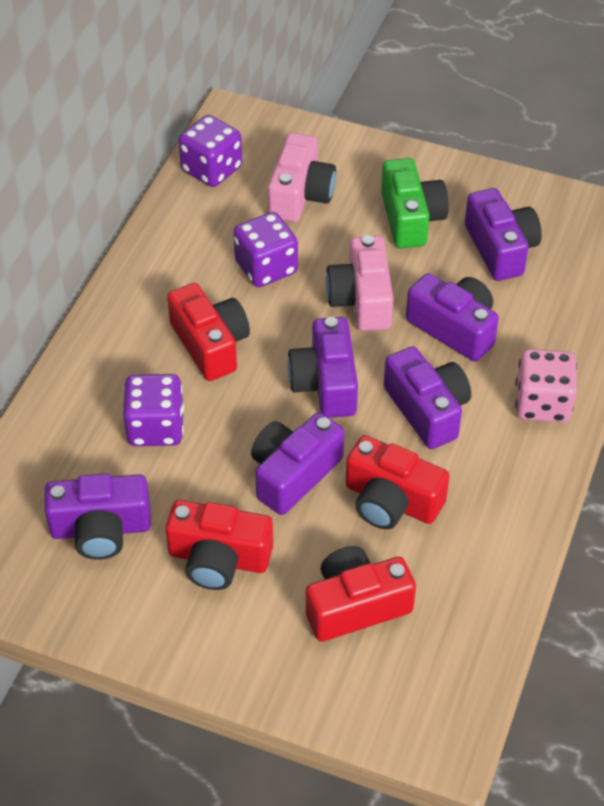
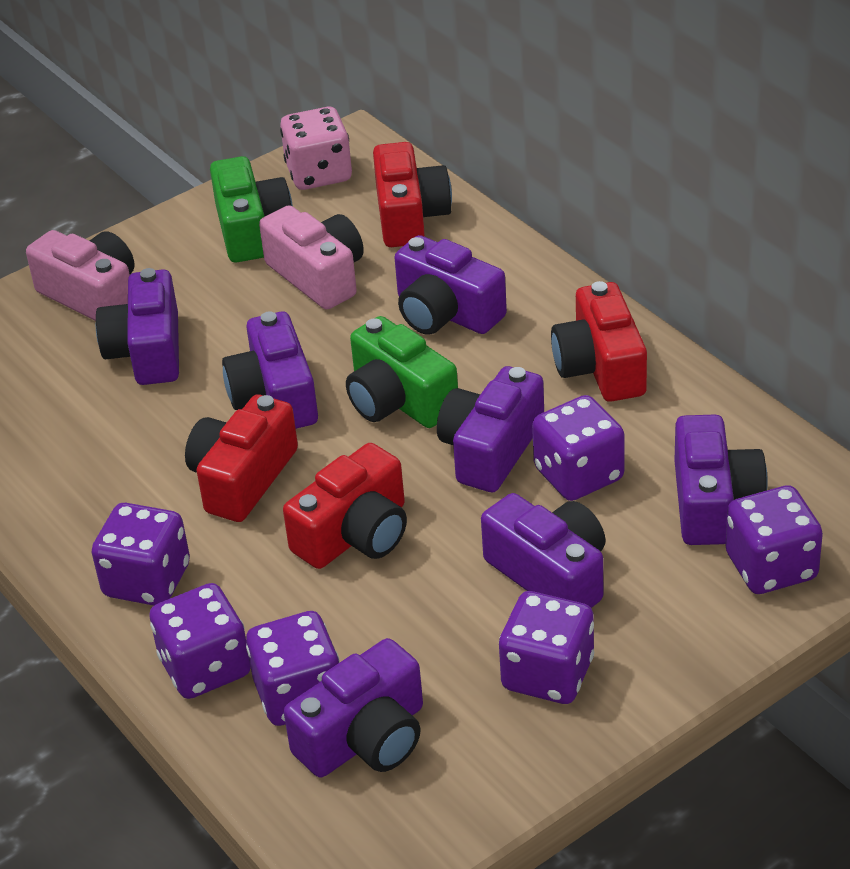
green camera: [381,158,449,249] = 1 -> [210,156,293,262] [346,316,458,428] = 2
purple camera: [45,473,151,560] [251,413,344,515] [287,317,358,418] [384,346,471,449] [406,273,499,362] [465,188,542,281] = 6 -> [96,268,179,385] [222,312,318,429] [284,638,423,777] [394,235,507,335] [437,366,544,492] [481,493,606,608] [674,415,768,545] = 7
purple dice: [123,374,184,446] [179,115,242,187] [233,212,298,287] = 3 -> [92,503,190,606] [149,583,251,699] [246,611,340,726] [499,591,594,704] [532,395,625,501] [725,485,823,594] = 6

